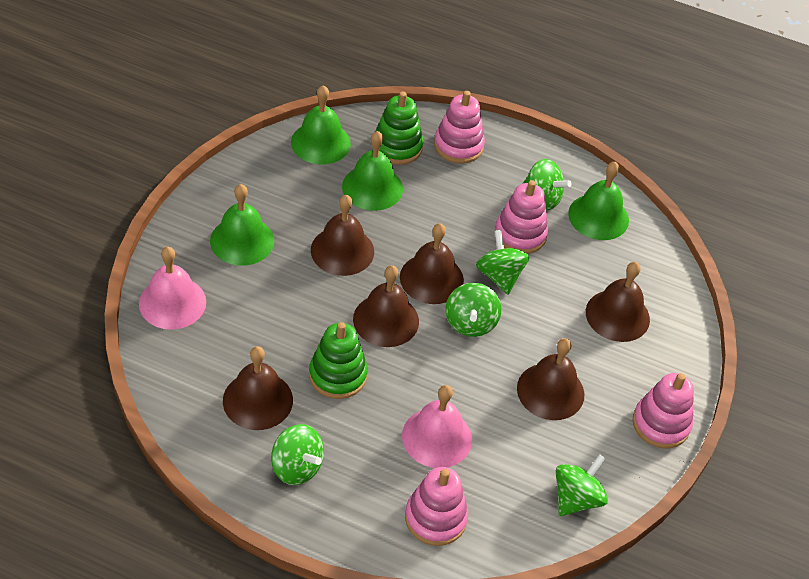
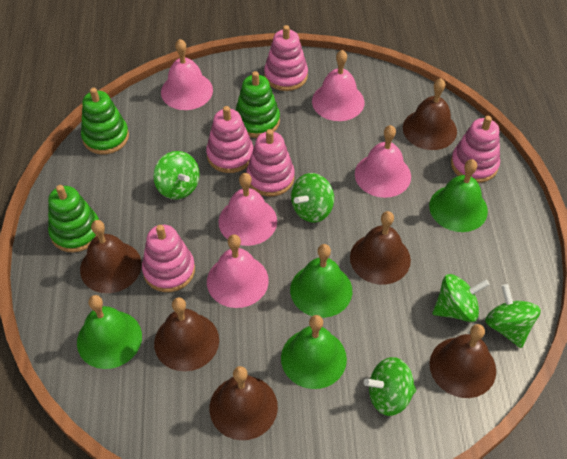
green stacking toy: [309,322,368,399] [376,92,423,165] = 2 -> [48,185,99,253] [81,88,129,154] [235,71,280,138] = 3
pink bell: [139,247,206,330] [402,385,472,468] = 2 -> [161,39,213,110] [207,234,269,308] [218,173,277,246] [312,50,364,121] [355,125,411,198] = 5
pink stacking toy: [405,467,468,546] [434,91,485,164] [495,180,548,254] [633,373,694,448] = 4 -> [142,225,195,292] [206,106,253,173] [246,129,295,196] [264,25,308,91] [451,116,500,183] = 5

